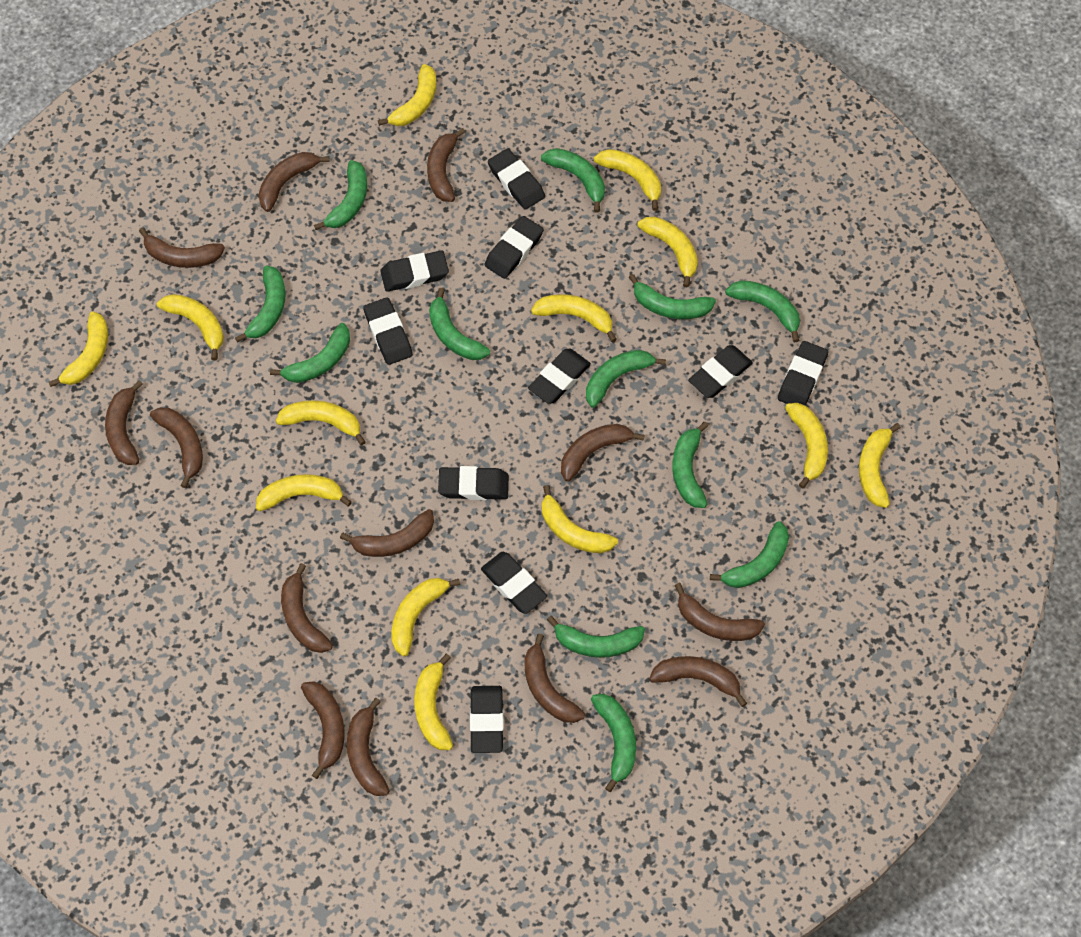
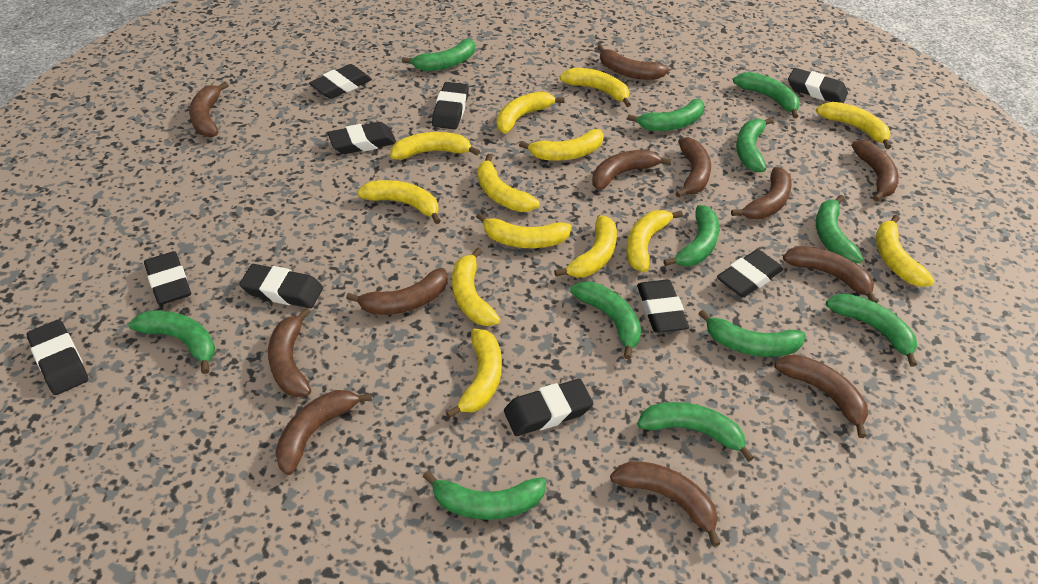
brown banana: [105,380,143,465] [139,227,225,268] [150,407,203,488] [258,152,330,212] [281,563,333,653] [301,681,345,779] [340,509,434,557] [347,698,390,796] [427,128,465,202] [524,633,585,723] [561,424,645,482] [649,656,747,707] [674,583,765,641] = 13 -> [189,82,229,137] [268,307,311,397] [275,390,372,475] [346,268,448,315] [592,150,671,190] [598,44,669,80] [610,461,720,547] [676,137,711,198] [731,167,792,219] [774,354,868,438] [783,246,878,303] [851,140,899,202] = 12

